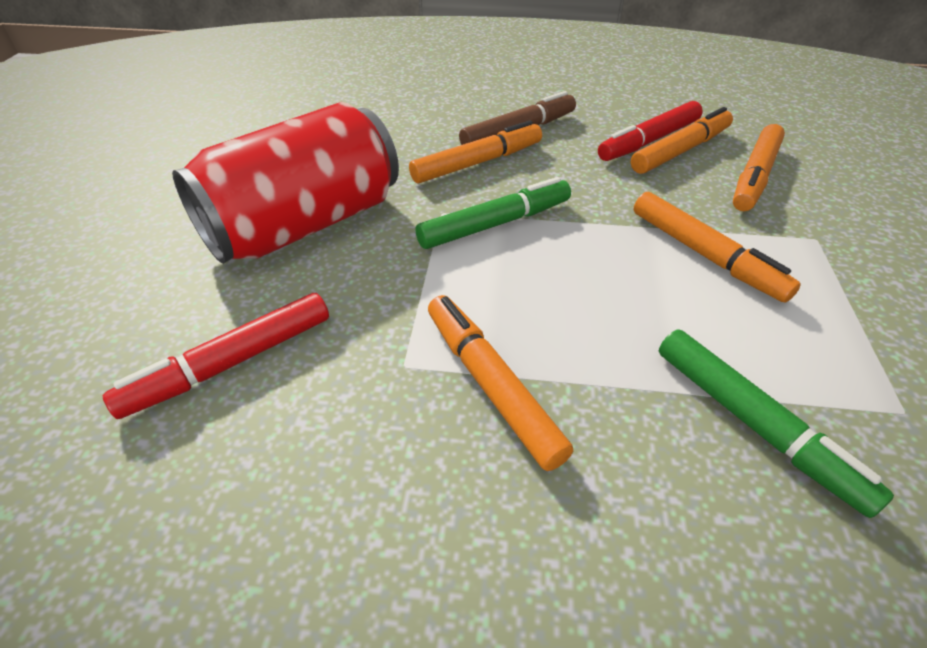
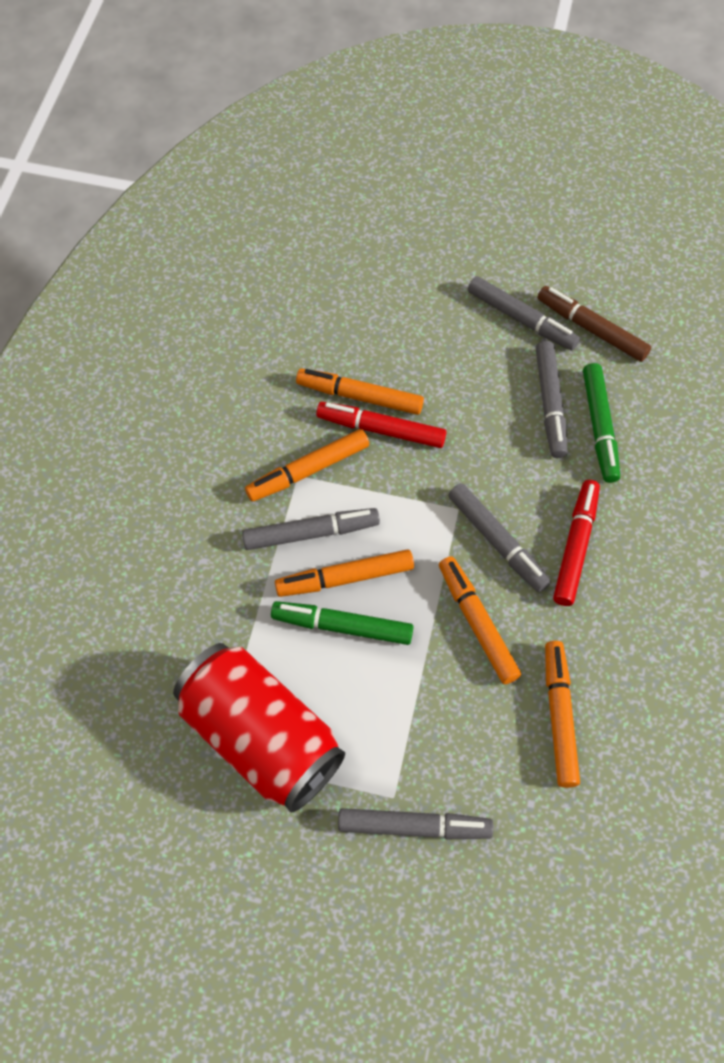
grey marker: none = 0 -> [242,508,380,550] [338,808,493,839] [448,483,551,592] [468,276,580,350] [535,341,568,458] = 5

